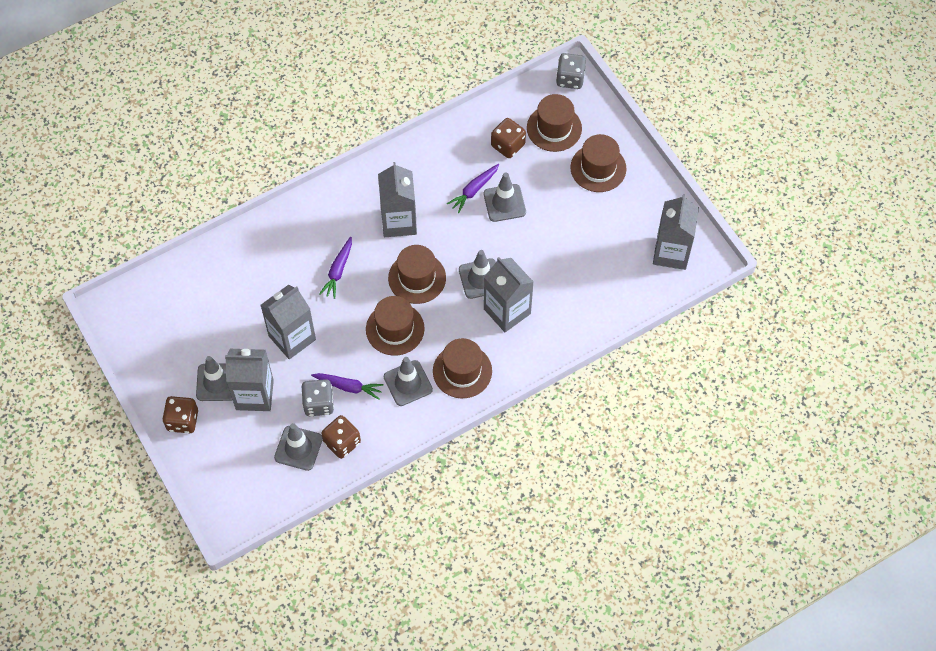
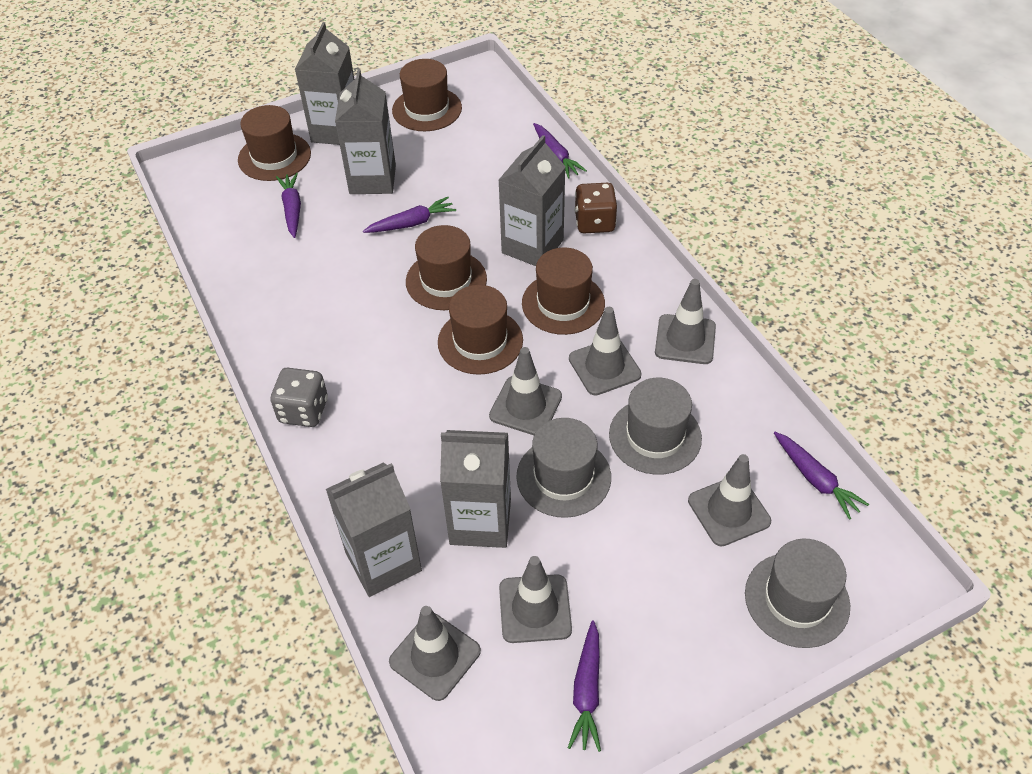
brown dice: [162,396,198,433] [321,415,361,459] [491,118,526,158] = 3 -> [575,183,617,233] = 1
grey dice: [302,379,334,416] [556,53,586,89] = 2 -> [271,368,328,427] = 1
grey hat: none = 0 -> [516,418,611,518] [609,378,702,475] [745,539,850,648] = 3
grey traffic cone: [196,356,232,401] [274,423,323,471] [384,357,433,406] [459,250,496,299] [484,173,526,222] = 5 -> [389,606,481,701] [489,347,562,435] [499,556,572,643] [569,307,642,396] [655,279,716,364] [688,454,771,547] = 6
purple carrot: [311,373,384,400] [319,237,352,299] [447,164,499,213] = 3 -> [276,173,301,238] [363,197,456,233] [533,123,587,178] [568,620,601,752] [774,432,869,519] = 5

